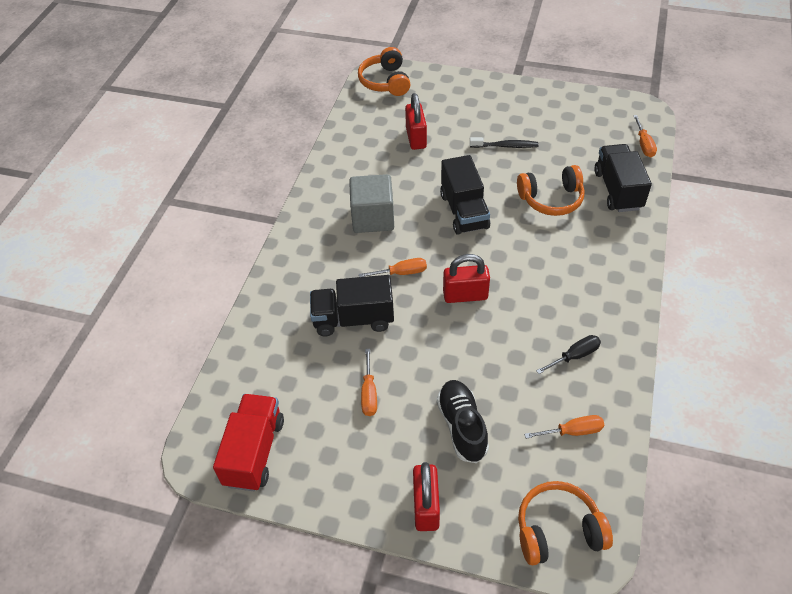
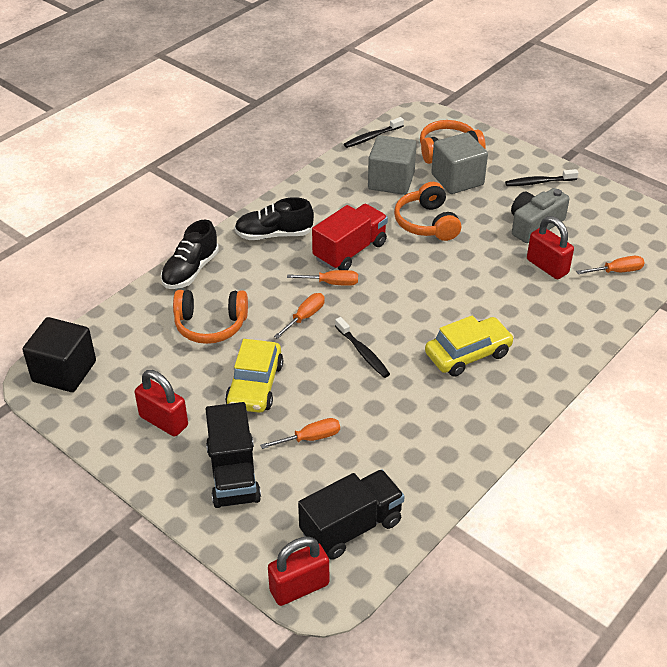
black cube: none = 0 -> [22,317,96,392] = 1
black screwdriver: [536,335,601,374] = 1 -> none = 0
black shoe: [437,380,489,463] = 1 -> [161,219,219,289] [234,197,314,240] = 2
black toothbrush: [470,137,539,148] = 1 -> [335,317,390,378] [344,117,404,148] [505,169,578,186] = 3
black truck: [310,275,394,337] [440,155,490,235] [594,144,652,212] = 3 -> [206,402,261,508] [298,469,405,560] = 2
grey camera: none = 0 -> [511,188,570,243] = 1
grey cube: [349,174,394,233] = 1 -> [368,135,416,195] [431,132,488,194] = 2
yellow car: none = 0 -> [225,339,283,413] [425,316,514,377] = 2

